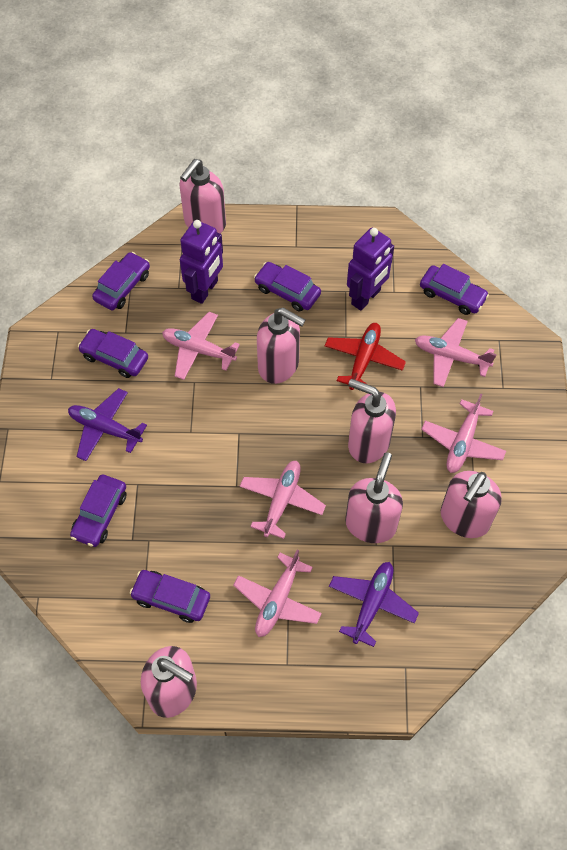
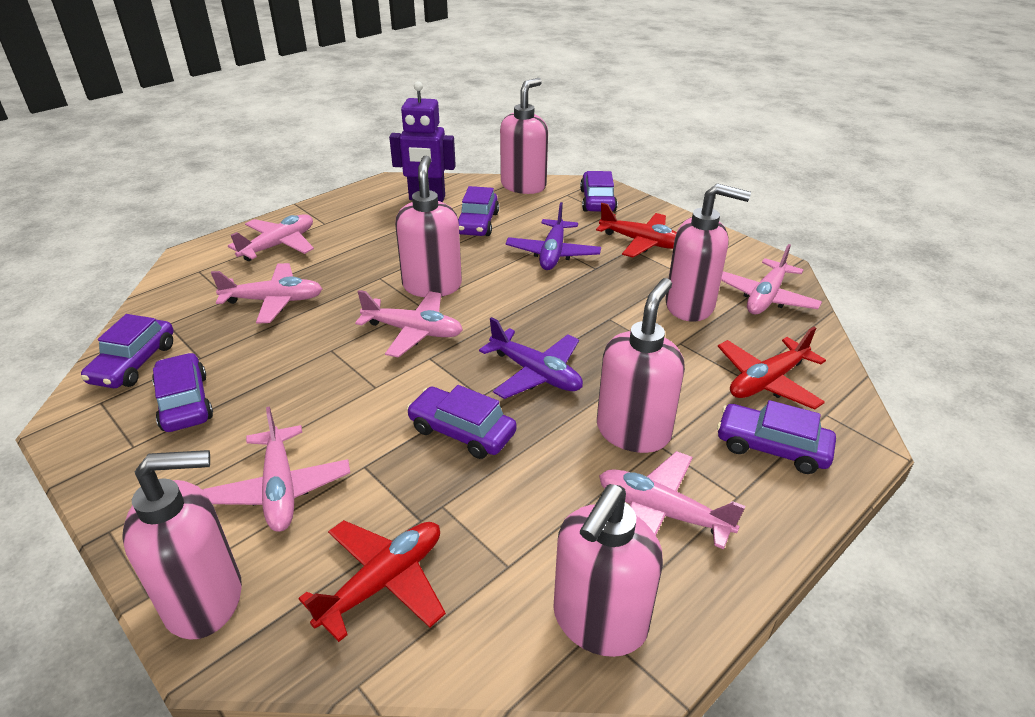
pink plane: [162,312,240,380] [233,550,322,637] [240,461,326,539] [415,318,497,387] [421,394,506,473] = 5 -> [203,406,350,532] [211,263,322,324] [228,214,314,261] [355,290,463,358] [599,451,746,549] [721,244,822,314] = 6
purple robot: [180,220,223,304] [347,227,394,311] = 2 -> [389,81,456,202] = 1
red plane: [325,323,406,390] = 1 -> [298,520,446,642] [596,203,677,258] [718,327,826,410] = 3

